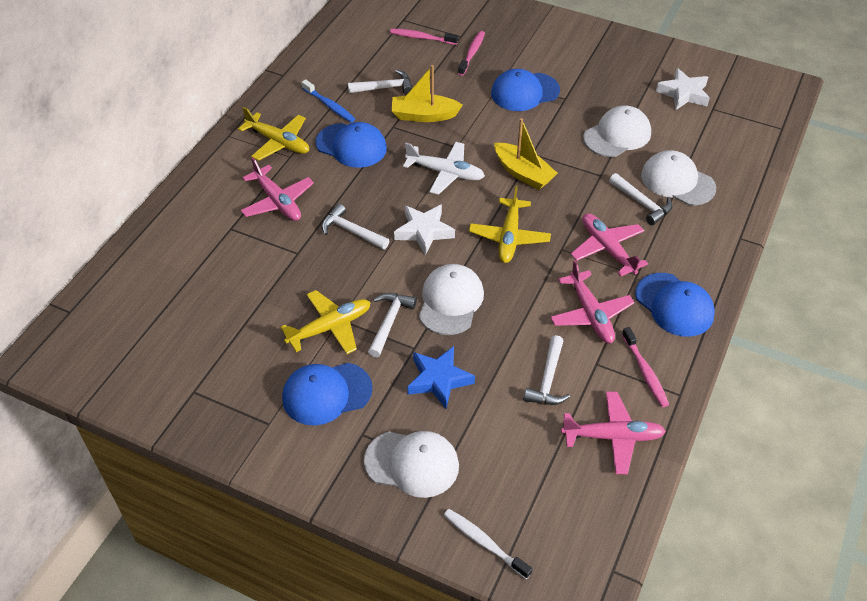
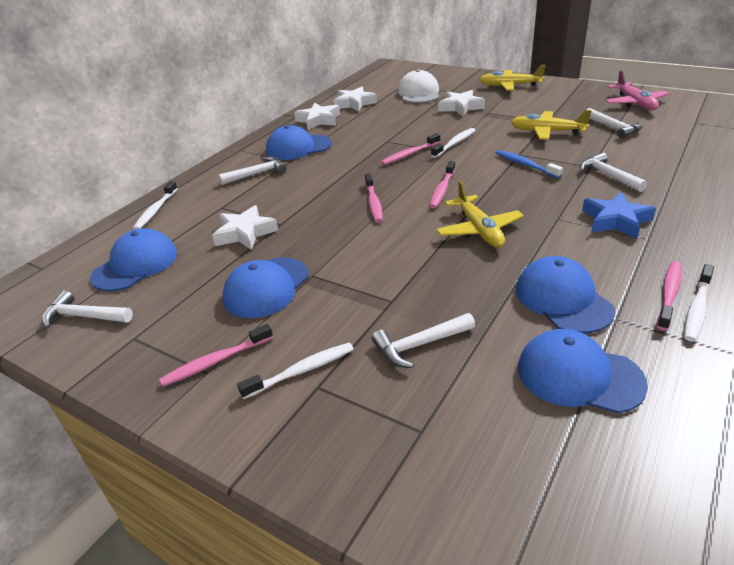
blue cap: [282,363,373,425] [315,122,387,168] [491,69,560,111] [635,273,715,337] = 4 -> [90,228,177,291] [223,258,309,318] [266,125,332,160] [516,256,615,333] [518,329,648,414] = 5
pink plane: [241,157,314,221] [550,260,634,343] [561,392,666,474] [571,213,648,277] = 4 -> [605,70,669,110] = 1
pink toothbrush: [390,28,458,45] [458,31,485,76] [622,327,669,407] = 3 -> [159,324,273,387] [365,173,383,223] [381,133,440,165] [429,161,455,208] [657,261,682,330] = 5
white cap: [364,431,459,498] [419,264,484,335] [583,105,651,157] [641,150,716,205] = 4 -> [398,69,439,103] = 1
white plane: [403,142,485,195] = 1 -> none = 0
white star: [394,204,455,255] [656,68,710,110] = 2 -> [212,205,278,250] [294,103,340,130] [333,87,377,112] [438,90,485,116] = 4
white toothbrush: [444,509,532,579] = 1 -> [133,181,178,230] [237,343,354,399] [431,128,475,158] [684,264,714,342] = 4
yellow boat: [392,65,463,122] [494,118,558,190] = 2 -> none = 0

